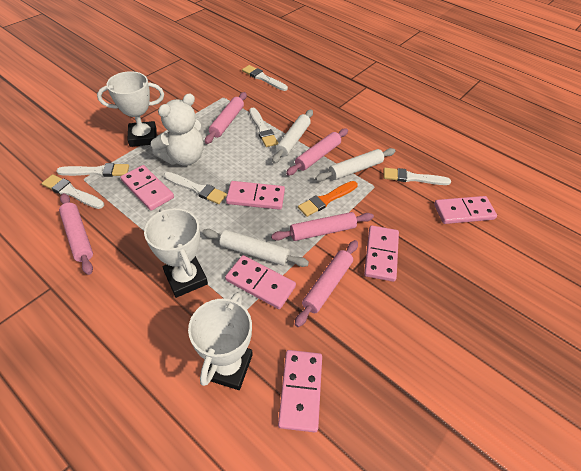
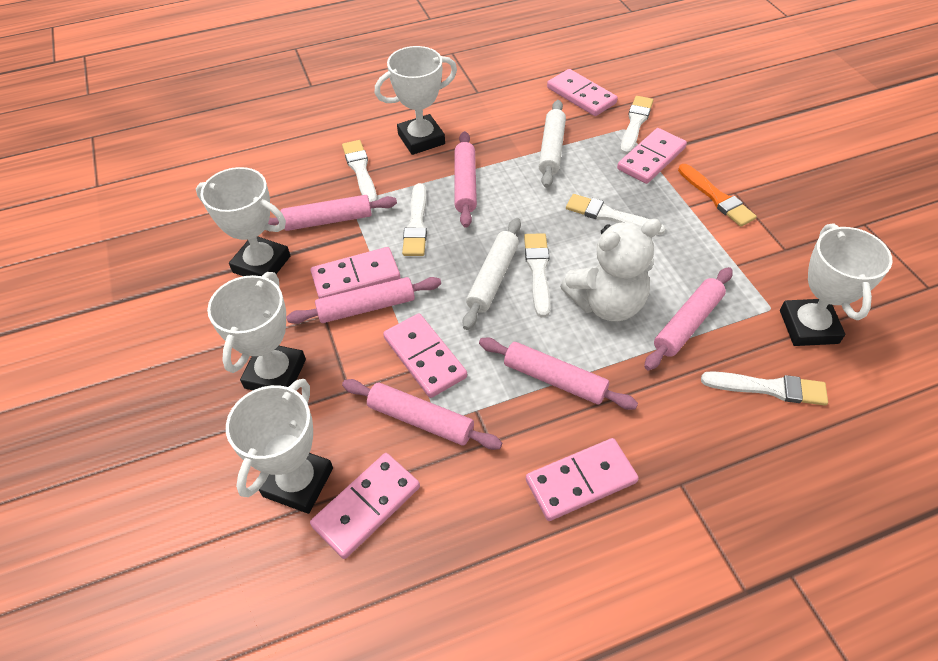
pink rolling pin: [59,193,93,275] [205,92,247,144] [271,212,374,241] [286,129,348,176] [295,240,358,327] = 5 -> [268,195,397,231] [286,277,441,324] [342,379,502,450] [455,131,477,228] [479,337,638,410] [644,267,733,370] = 6
white rolling pin: [202,229,309,267] [272,109,313,163] [315,148,395,181] = 3 -> [463,218,521,330] [539,100,566,188] = 2
white trophy: [97,71,164,147] [144,208,208,298] [188,292,253,390] = 3 -> [196,167,290,280] [207,272,306,390] [226,379,333,514] [375,46,457,155] [780,223,893,346] = 5

